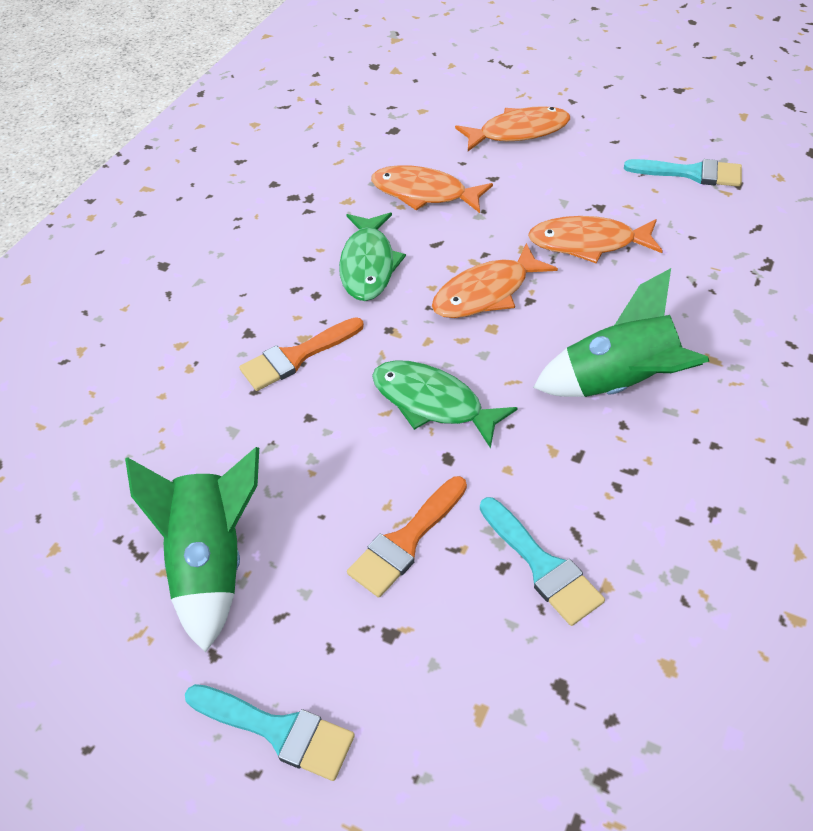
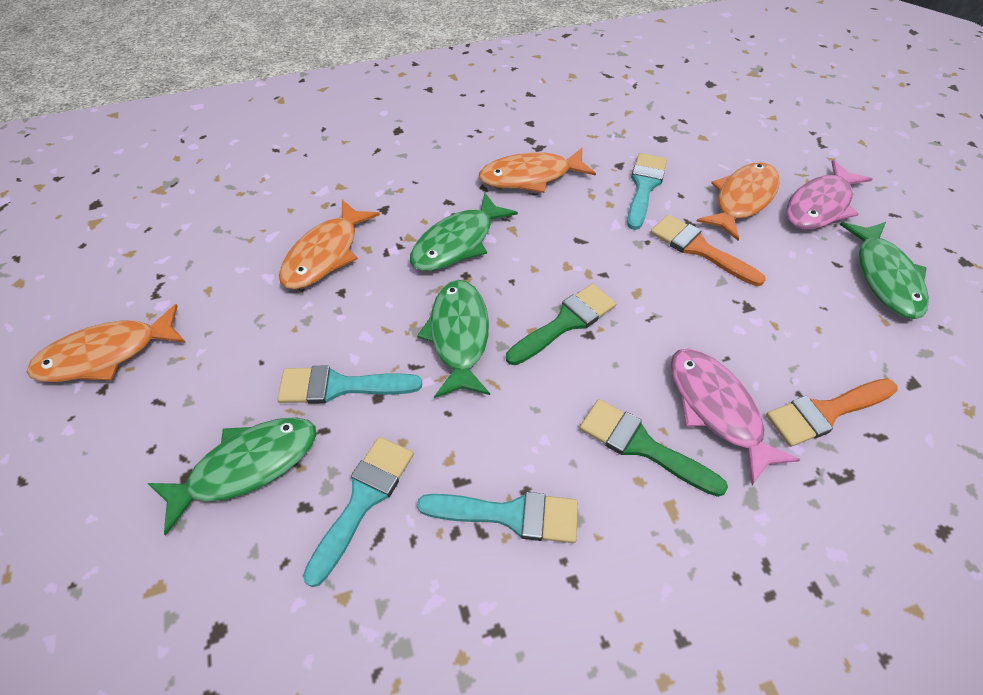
green brush: none = 0 -> [506,284,616,365] [580,399,728,497] = 2
green fish: [339,212,406,301] [372,360,518,449] = 2 -> [147,417,316,536] [410,193,518,271] [417,280,490,398] [840,222,929,319] = 4
green rocket: [125,447,259,653] [533,268,709,397] = 2 -> none = 0
pink fish: none = 0 -> [671,349,800,485] [786,160,872,229] = 2
turquoise brush: [185,684,355,781] [480,497,605,626] [624,159,742,187] = 3 -> [278,365,422,404] [303,437,414,587] [417,492,578,543] [627,153,667,230] = 4

